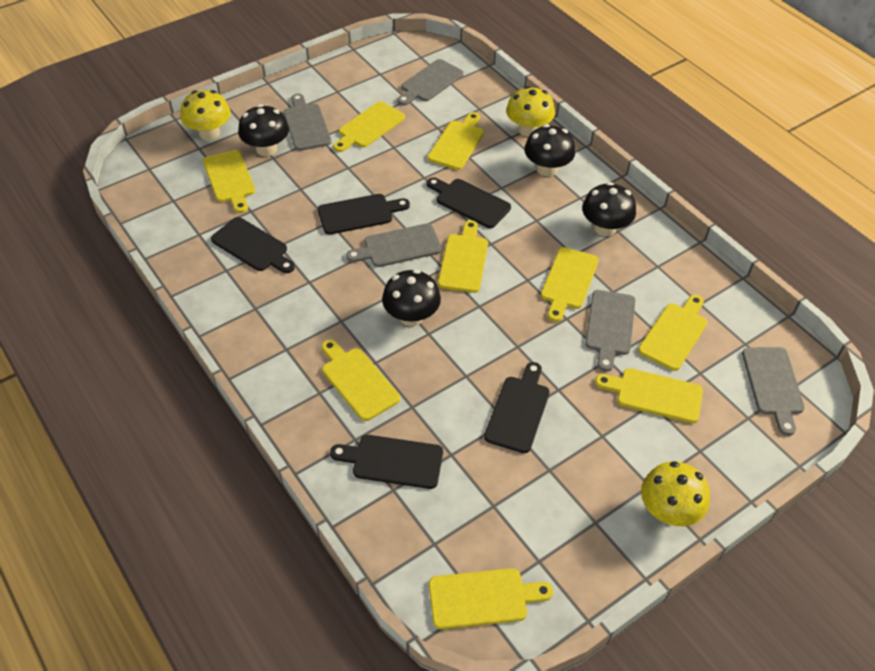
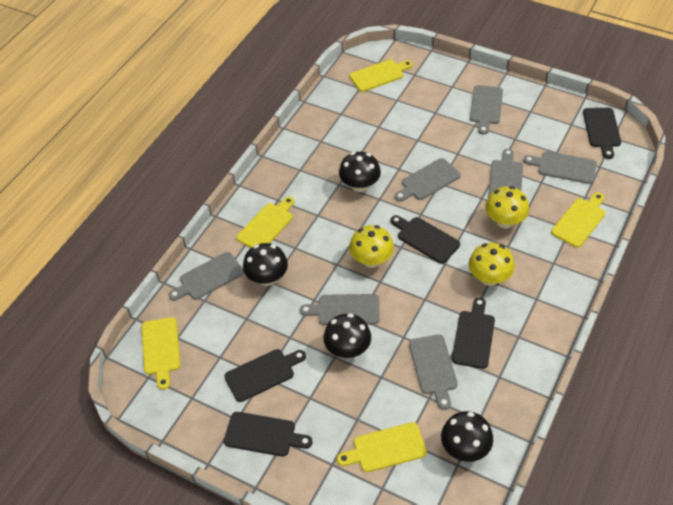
grey cutting board: [284,94,331,151] [346,223,442,267] [397,59,464,106] [585,290,636,372] [742,347,805,436] = 5 -> [169,252,244,301] [300,294,380,325] [395,158,460,202] [409,334,458,410] [470,85,503,135] [488,149,523,198] [523,151,597,184] = 7
yellow cutting board: [203,150,255,213] [322,339,400,421] [333,101,405,152] [427,112,484,170] [429,568,553,629] [438,220,488,293] [541,247,599,322] [595,368,703,423] [638,295,707,371] = 9 -> [141,317,181,390] [236,196,294,248] [337,422,427,472] [349,60,413,92] [551,193,605,247] = 5

